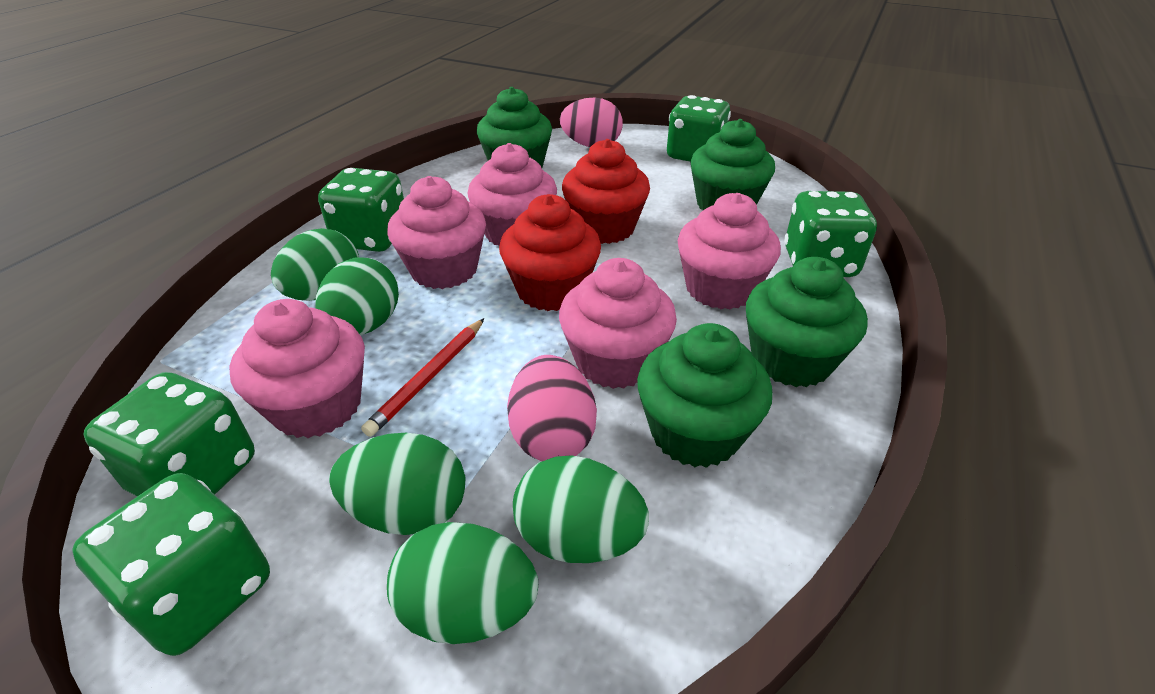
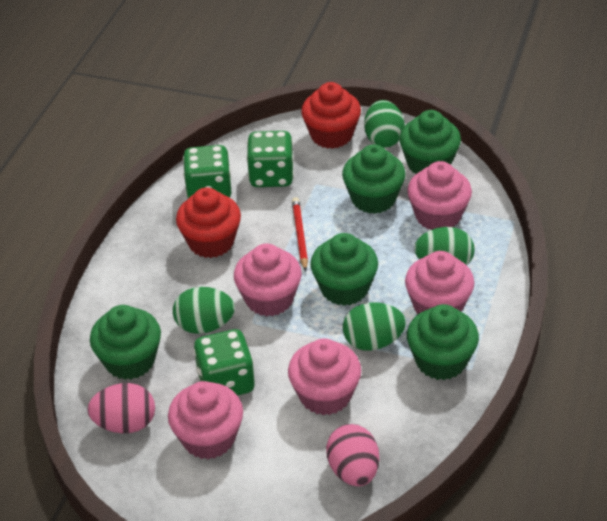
green cupcake: [477,87,552,168] [637,323,772,468] [690,119,775,210] [746,257,868,387] = 4 -> [90,305,161,380] [310,233,378,306] [342,144,406,214] [399,110,461,174] [407,304,479,380] = 5
green dice: [72,473,270,656] [83,372,255,496] [318,168,404,252] [667,95,731,162] [784,191,877,277] = 5 -> [183,145,232,198] [193,329,255,396] [246,131,294,187] = 3
green egg: [271,228,359,301] [315,258,399,335] [329,433,465,535] [387,522,538,644] [513,455,649,563] = 5 -> [173,287,235,334] [343,303,406,351] [364,100,405,147] [414,227,475,265] = 4

